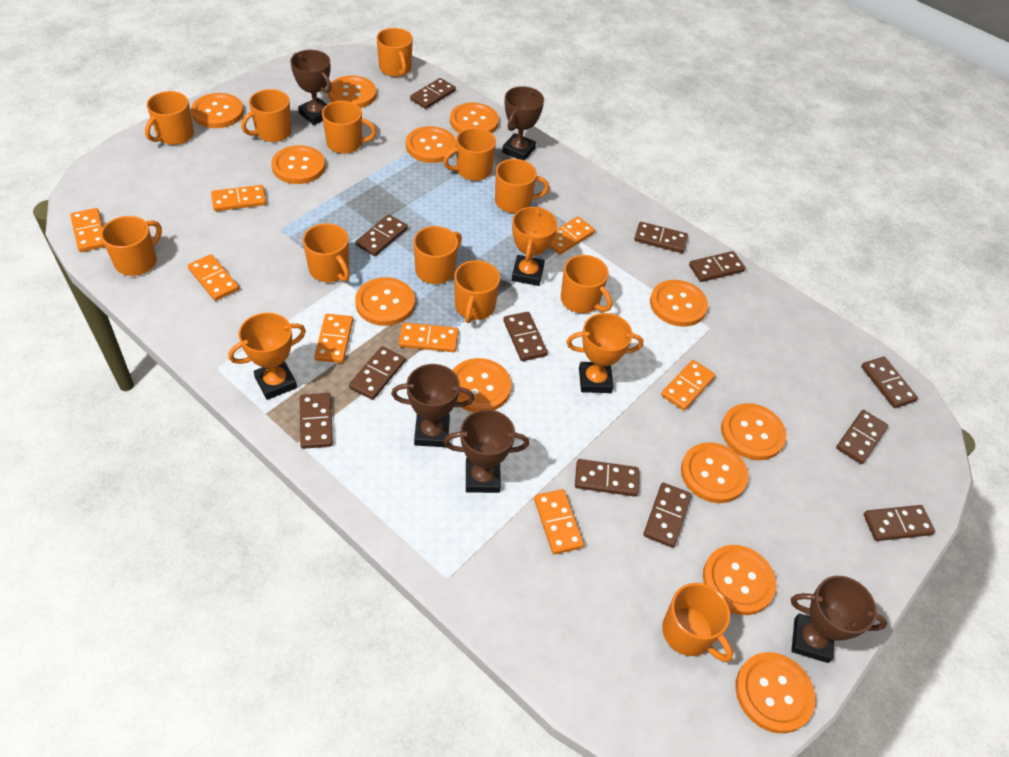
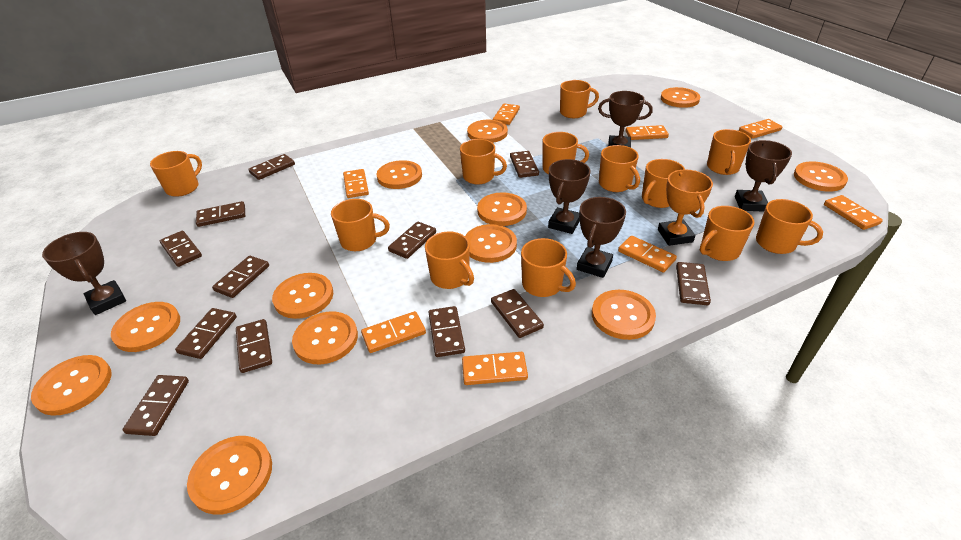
orange trophy: [228,313,306,400] [512,206,557,286] [566,313,643,393] = 3 -> [658,169,713,246] = 1

